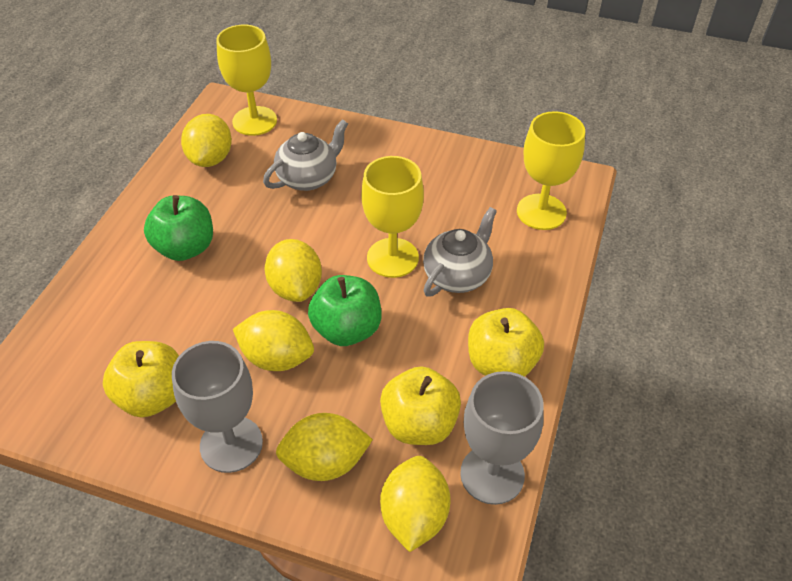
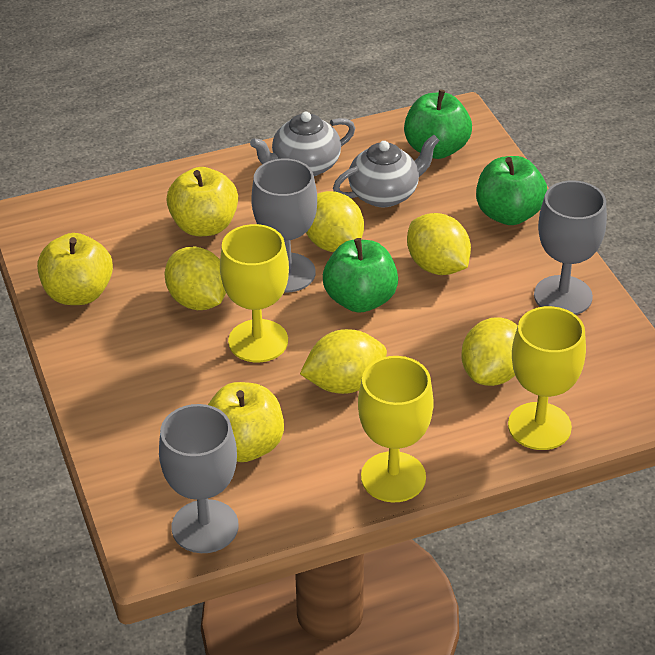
green apple: [144,195,213,261] [308,275,382,346] = 2 -> [323,238,398,313] [404,90,472,159] [476,156,547,225] = 3
grey goblet: [172,341,263,473] [460,371,544,505] = 2 -> [159,404,238,553] [251,159,317,292] [534,180,607,315] = 3

